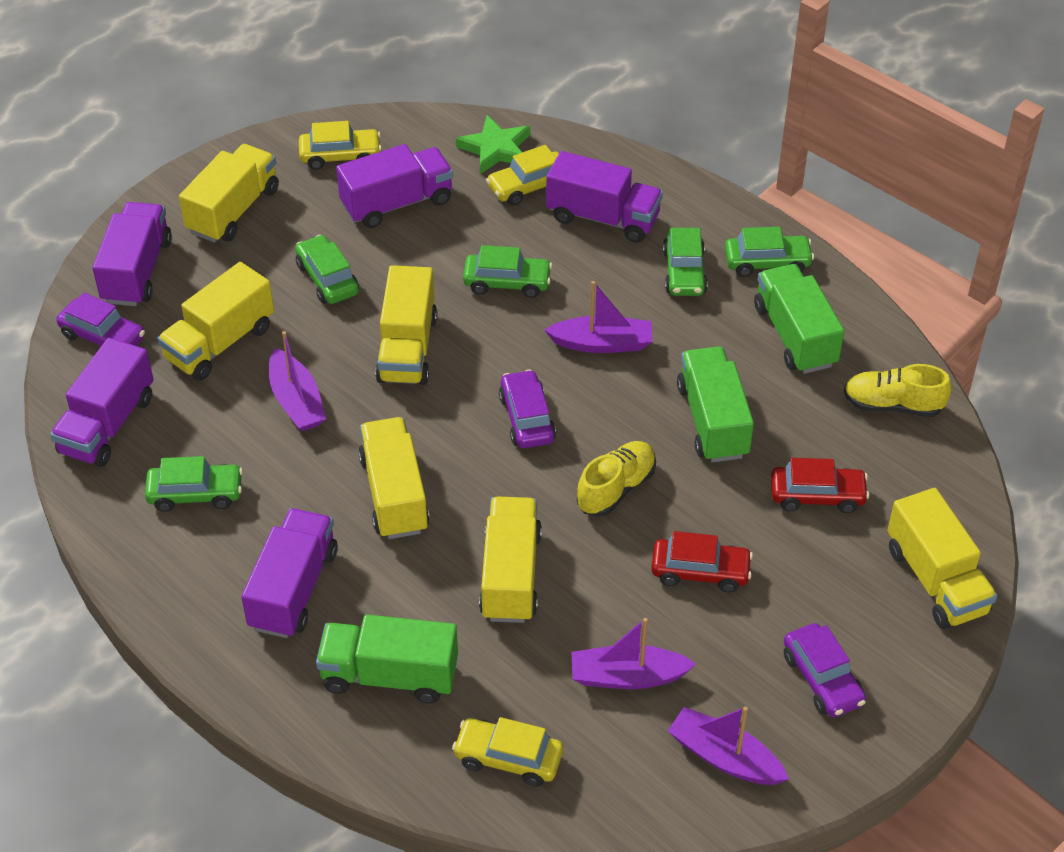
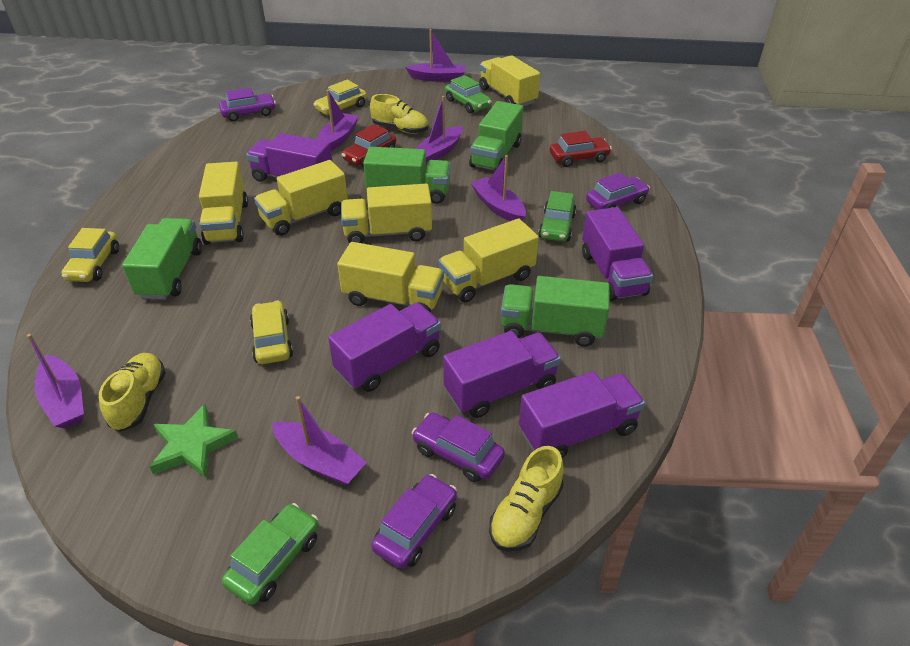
green car: [145,456,243,512] [295,235,359,304] [463,245,552,298] [663,228,708,296] [725,227,814,277] = 5 -> [222,503,319,605] [445,75,492,114] [538,191,577,242] = 3
green truck: [316,615,458,703] [677,346,754,462] [754,264,844,374] = 3 -> [122,218,202,300] [363,147,451,204] [469,101,523,170] [501,276,610,347] = 4
purple boat: [269,331,326,431] [544,281,652,353] [572,618,696,689] [668,707,789,785] = 4 -> [27,334,84,429] [272,396,367,485] [317,90,359,151] [405,29,466,82] [415,96,463,164] [471,155,526,221] = 6
purple car: [56,292,145,346] [499,369,556,448] [784,623,866,717] = 3 -> [219,88,276,122] [371,474,457,569] [412,412,505,482] [586,173,650,210] = 4
yellow shoe: [577,441,656,517] [844,364,952,417] = 2 -> [99,353,166,432] [370,94,429,134] [489,446,564,552] = 3

